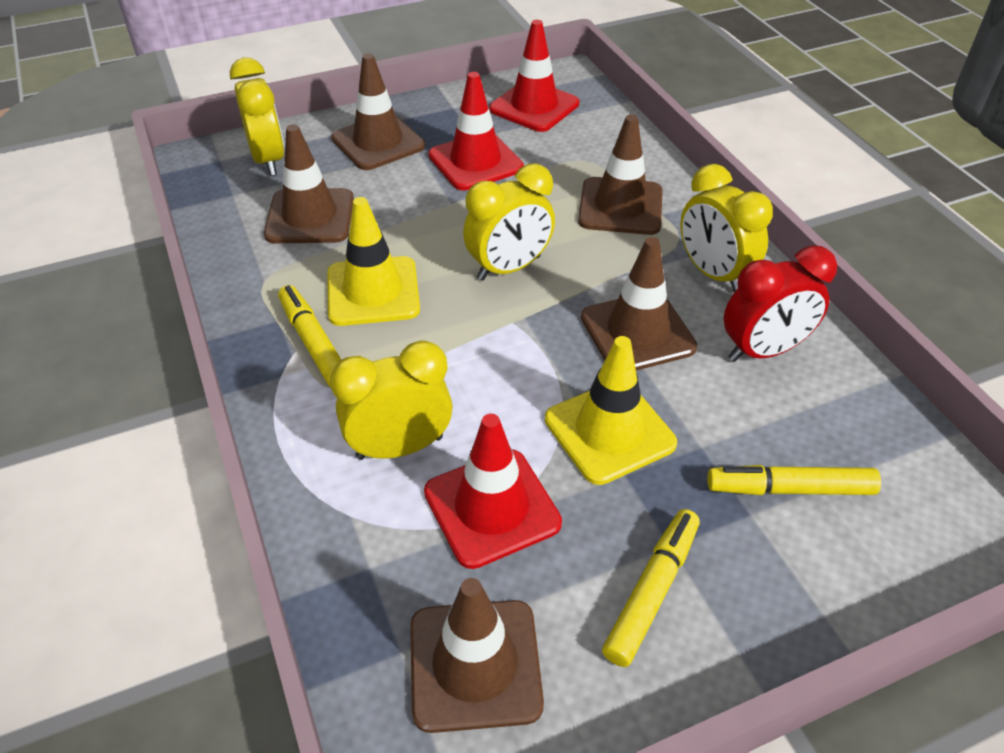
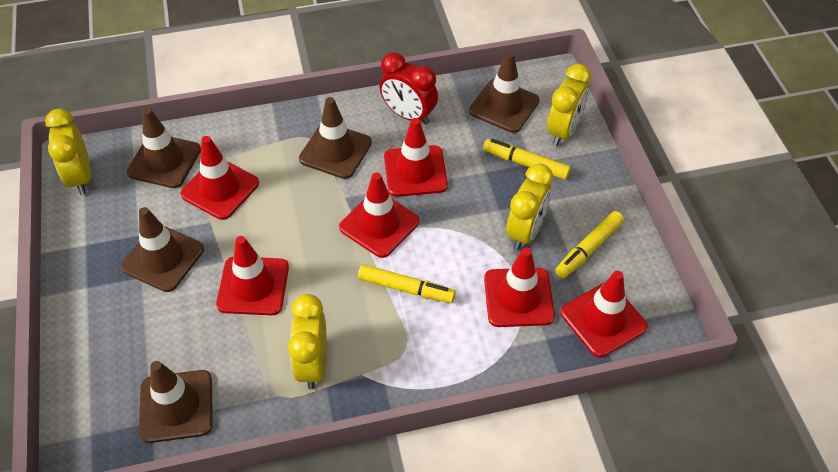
red traffic cone: [424,414,562,569] [429,72,524,191] [489,20,579,132] = 3 -> [180,136,259,220] [216,236,289,315] [339,172,419,258] [384,118,448,197] [484,248,555,327] [561,271,648,357] = 6
yellow traffic cone: [327,197,420,326] [545,336,677,485] = 2 -> none = 0

